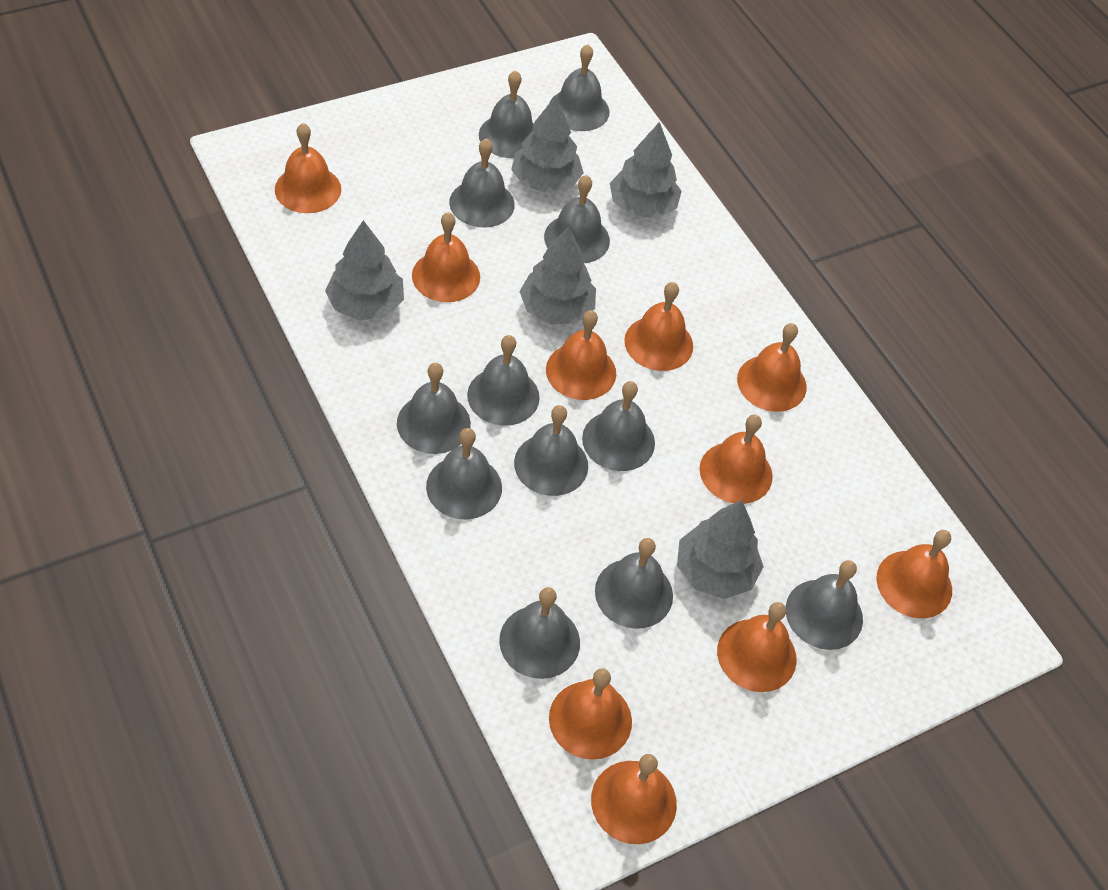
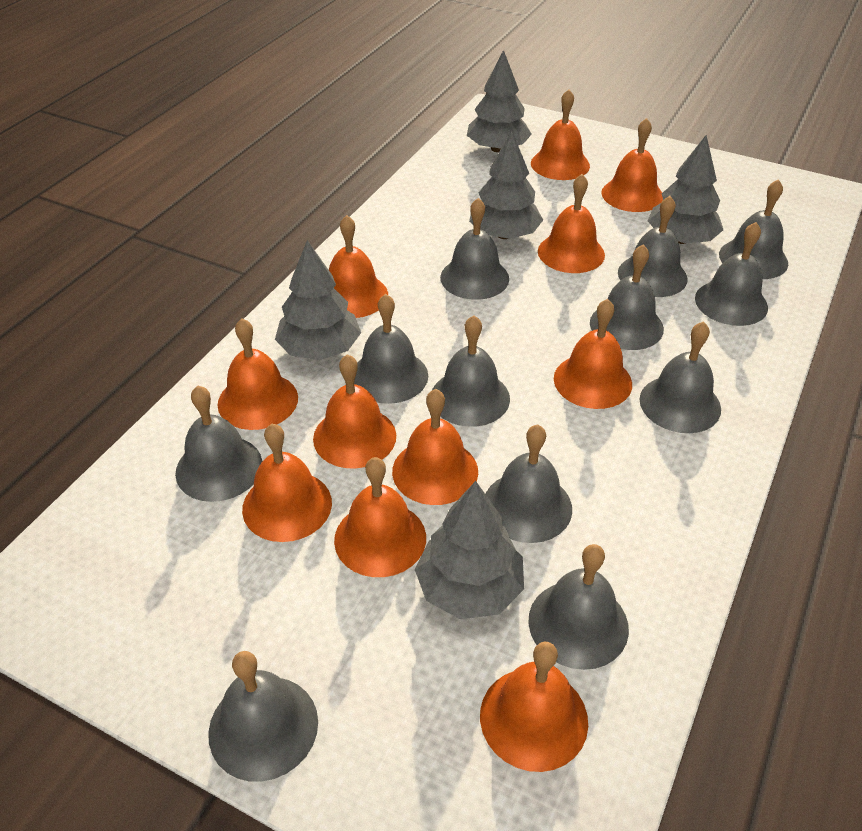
orange bell: [275,123,341,213] [412,212,480,302] [546,310,616,400] [549,668,632,760] [591,754,677,844] [624,282,693,371] [700,415,773,504] [717,602,797,692] [737,323,807,412] [876,530,952,618] = 10 -> [218,318,298,430] [242,424,332,542] [313,354,396,468] [329,215,388,318] [334,457,426,577] [392,389,478,505] [480,641,588,772] [531,89,590,180] [538,174,605,273] [554,299,632,409] [601,118,663,212] = 11

